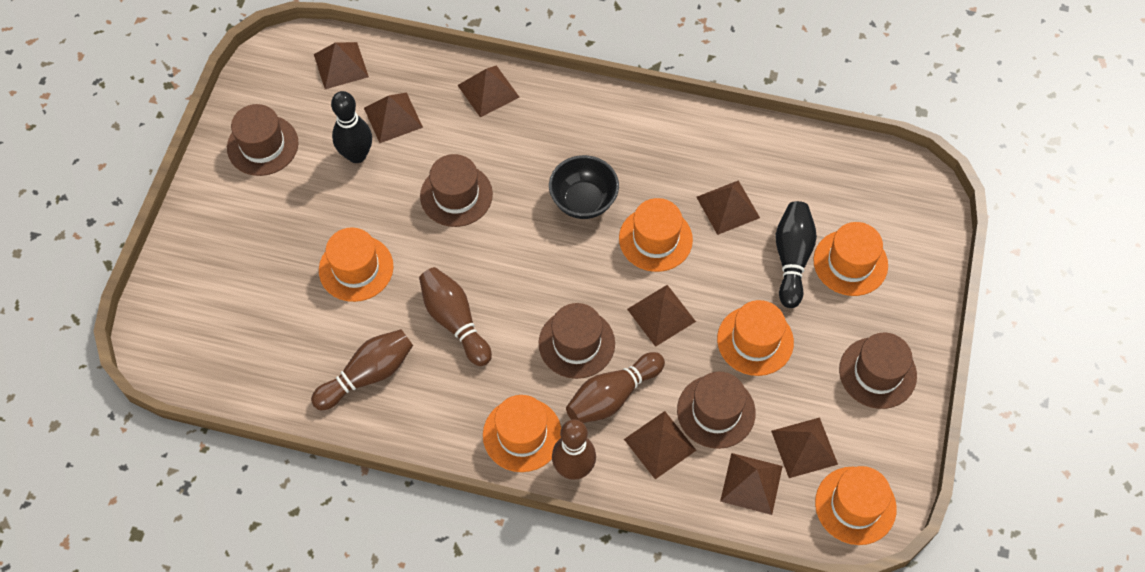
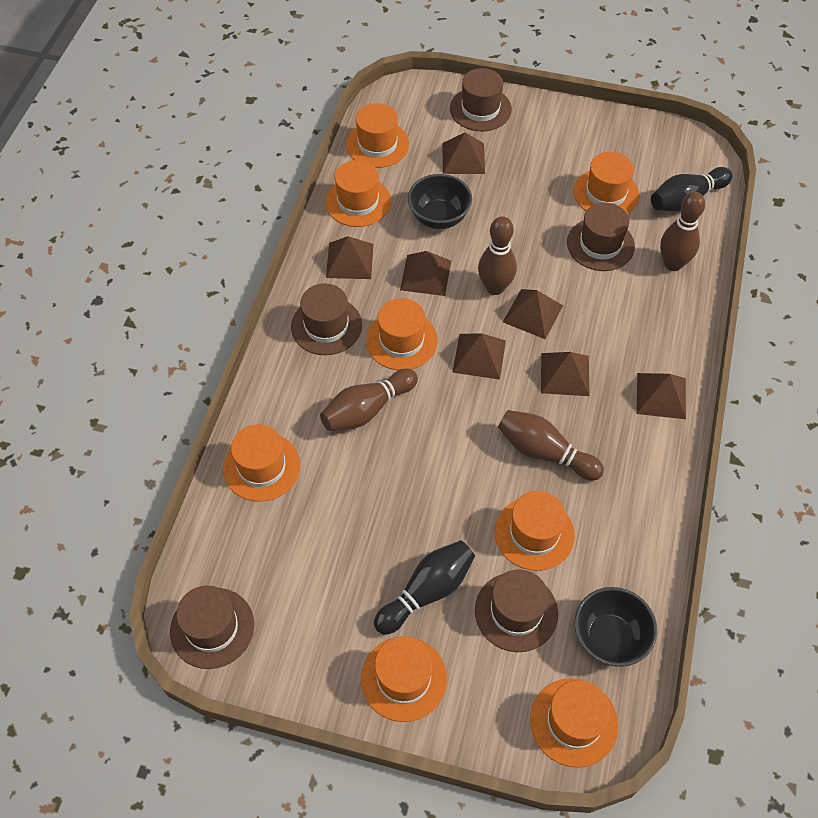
black bowl: [549,155,619,219] = 1 -> [408,174,472,229] [574,587,657,667] = 2
brown pyramid: [314,42,369,89] [364,92,423,143] [457,65,519,118] [624,411,696,479] [627,285,696,347] [696,180,760,235] [720,453,783,515] [771,417,838,478] = 8 -> [326,236,373,279] [400,251,451,296] [443,132,485,174] [452,333,506,380] [503,289,563,339] [541,352,589,396] [636,373,686,419] = 7
orange hat: [319,227,394,302] [483,395,561,472] [619,198,693,272] [717,300,794,376] [813,222,888,296] [815,466,897,545] = 6 -> [223,424,301,502] [325,160,391,227] [346,103,409,168] [361,636,447,722] [366,298,438,370] [495,491,575,571] [530,678,618,768] [573,152,639,214] = 8

